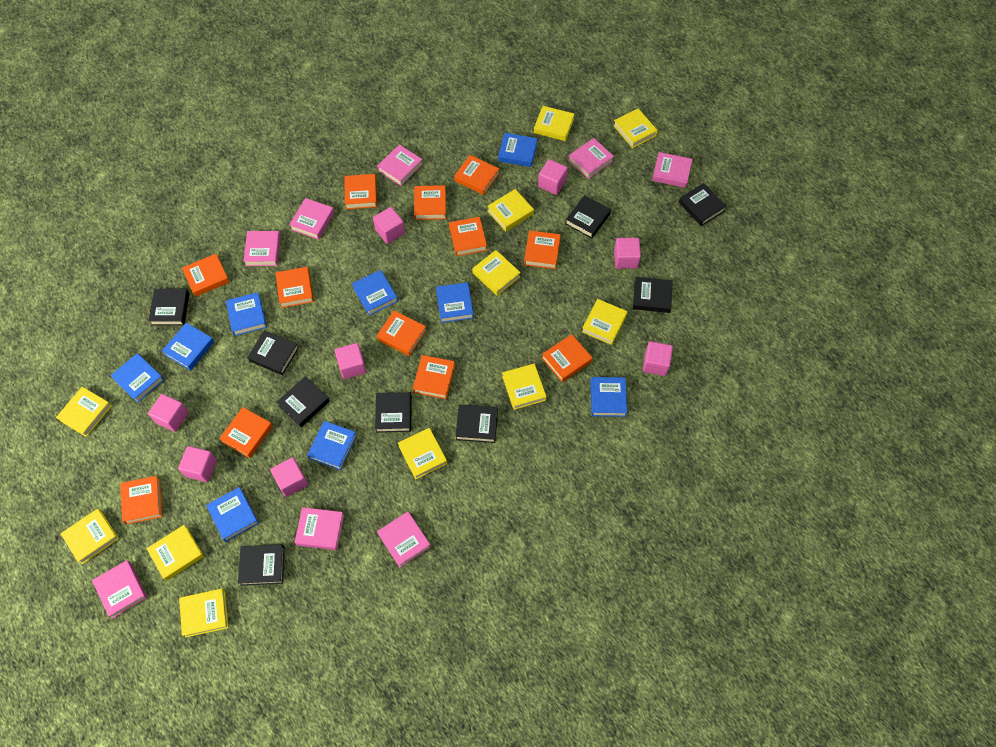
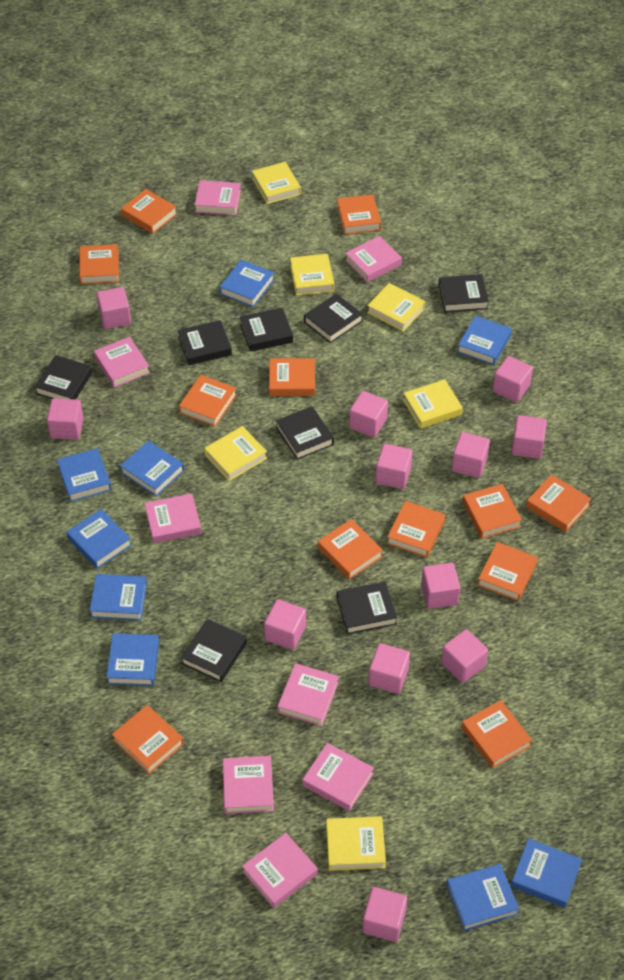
black book: [149,289,190,326] [238,544,285,586] [247,330,299,375] [276,376,330,427] [375,392,412,433] [455,404,498,443] [566,195,611,239] [633,277,673,313] [679,183,727,226] = 9 -> [35,355,92,400] [178,320,232,365] [181,619,247,682] [240,308,293,352] [276,406,334,460] [304,294,363,343] [337,582,397,635] [439,274,489,312] = 8
pink cube: [148,394,189,432] [178,446,217,482] [270,457,308,497] [335,343,366,379] [373,207,405,244] [538,159,568,195] [614,238,641,269] [643,341,673,376] = 8 -> [47,398,84,440] [97,287,131,329] [264,599,306,650] [349,391,388,438] [362,887,407,942] [369,643,410,694] [376,444,412,489] [421,563,460,609] [441,629,488,683] [452,432,490,478] [493,356,533,402] [511,415,547,459] = 12
yellow book: [56,387,112,437] [61,509,119,564] [146,525,204,581] [179,589,229,638] [398,428,447,479] [472,250,521,296] [487,189,534,232] [502,364,547,410] [534,106,574,141] [582,299,628,345] [613,108,658,148] = 11 -> [204,426,267,481] [252,162,301,204] [290,254,334,296] [326,816,386,871] [367,283,425,332] [403,379,463,429] = 6

